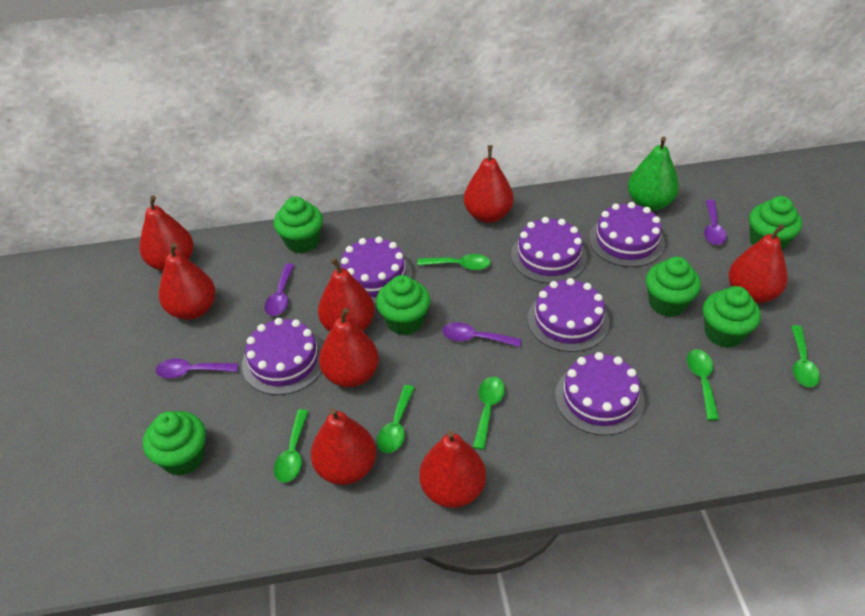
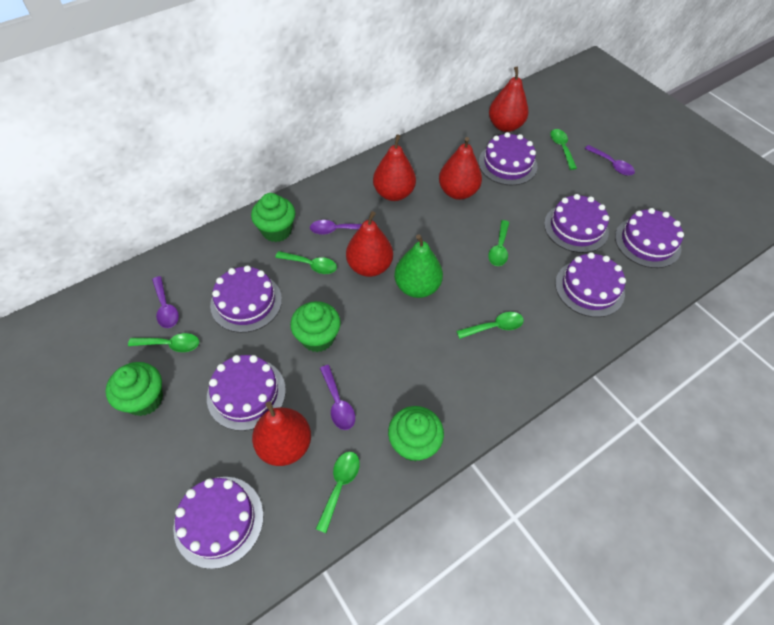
green cupcake: [143,411,206,476] [274,196,323,254] [376,275,430,335] [646,257,701,317] [703,286,761,348] [749,196,802,251] = 6 -> [106,362,163,416] [251,193,295,242] [290,301,341,352] [388,406,444,462] = 4
purple cake: [242,318,323,395] [340,237,412,305] [511,217,587,284] [527,278,610,352] [555,352,645,436] [589,202,665,267] = 6 -> [173,477,264,569] [207,355,286,431] [210,265,282,333] [478,132,538,186] [544,194,609,253] [555,252,626,317] [615,208,684,268] = 7
red pear: [140,195,194,271] [159,243,216,320] [311,408,376,485] [318,258,375,332] [319,308,379,387] [419,430,486,508] [464,145,514,223] [729,224,788,303] = 8 -> [252,401,311,466] [346,211,393,277] [373,135,416,201] [439,137,482,200] [489,67,529,132] = 5

